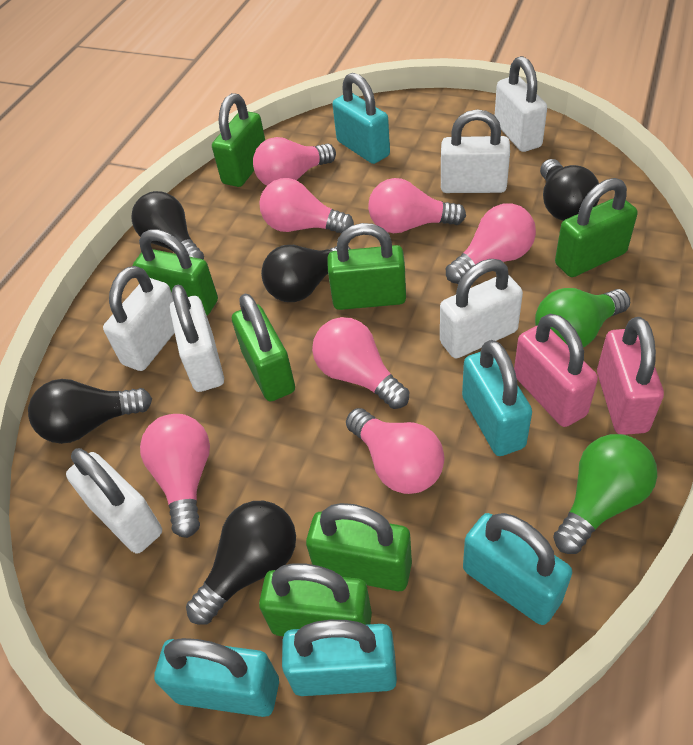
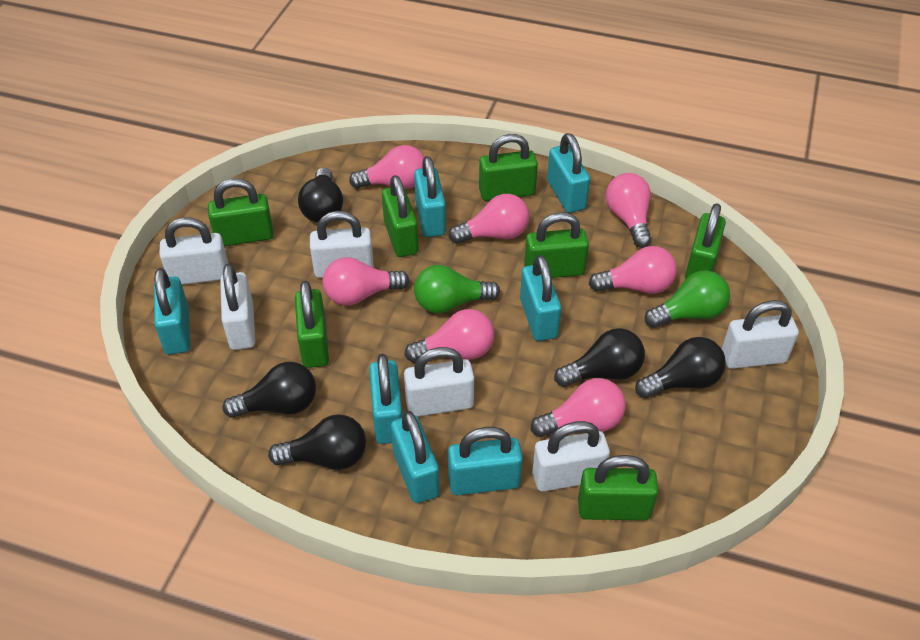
pink padlock: [514,314,598,427] [597,317,664,435] = 2 -> none = 0
turquoise padlock: [154,638,279,717] [282,620,397,696] [332,73,390,164] [462,340,532,456] [463,513,572,625] = 5 -> [154,268,190,355] [369,354,402,444] [391,411,440,503] [414,156,446,237] [448,427,523,496] [520,255,561,341] [547,133,590,213] = 7

